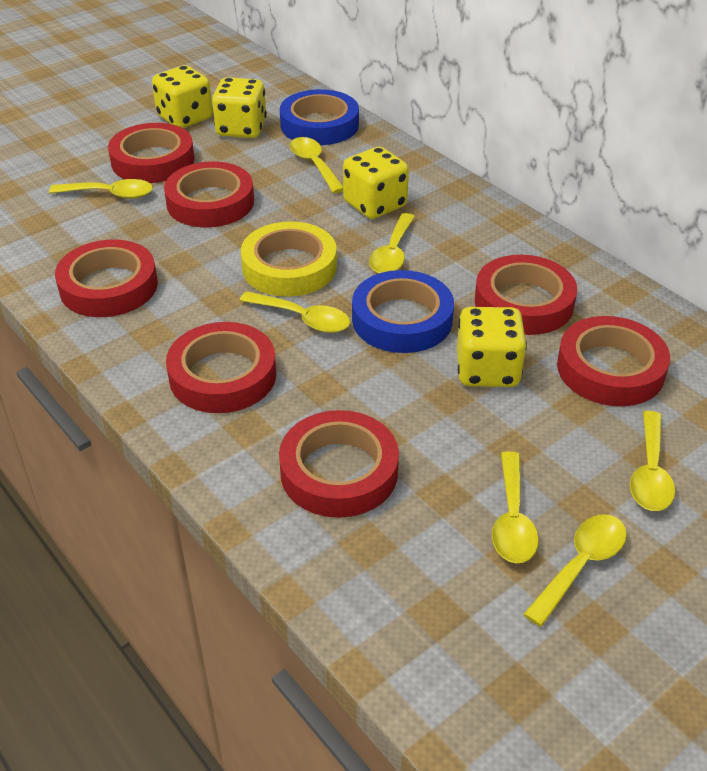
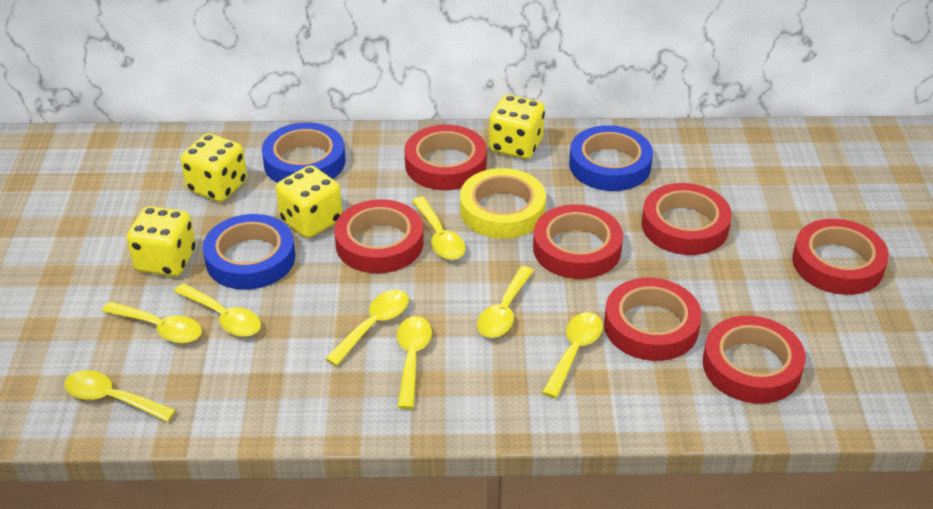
blue tape: [280,89,359,145] [352,270,454,353] = 2 -> [203,214,295,290] [262,122,346,183] [569,125,653,191] = 3
yellow spoon: [49,179,153,199] [239,291,350,333] [290,137,343,193] [369,213,415,273] [492,451,539,563] [523,514,627,627] [630,411,675,511] = 7 -> [64,370,176,422] [102,302,202,343] [174,283,261,337] [325,290,409,366] [397,316,432,409] [412,197,466,260] [477,266,534,338] [542,312,603,398] = 8

